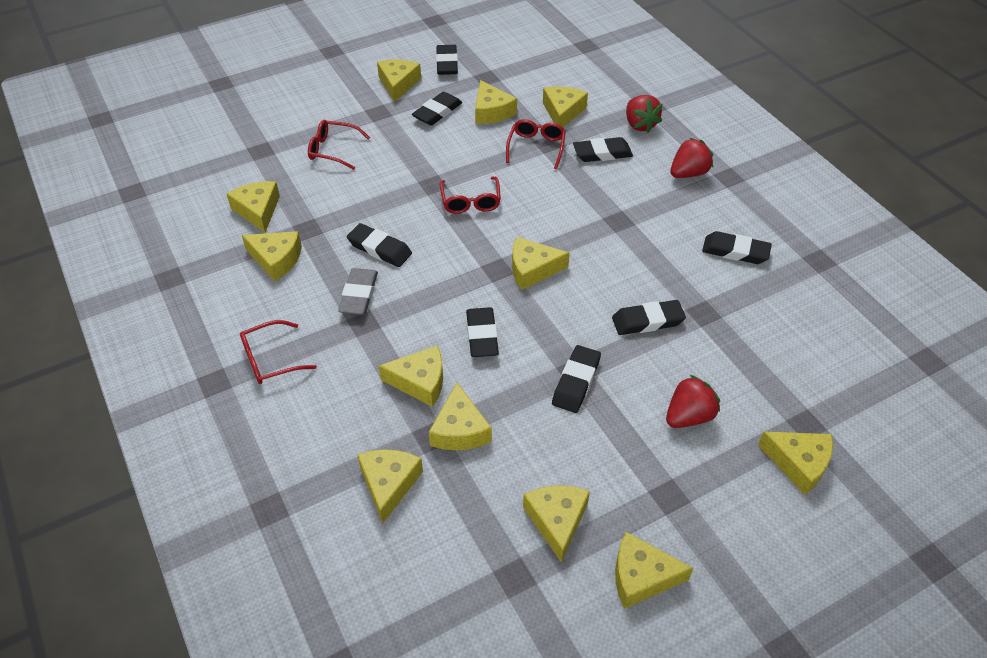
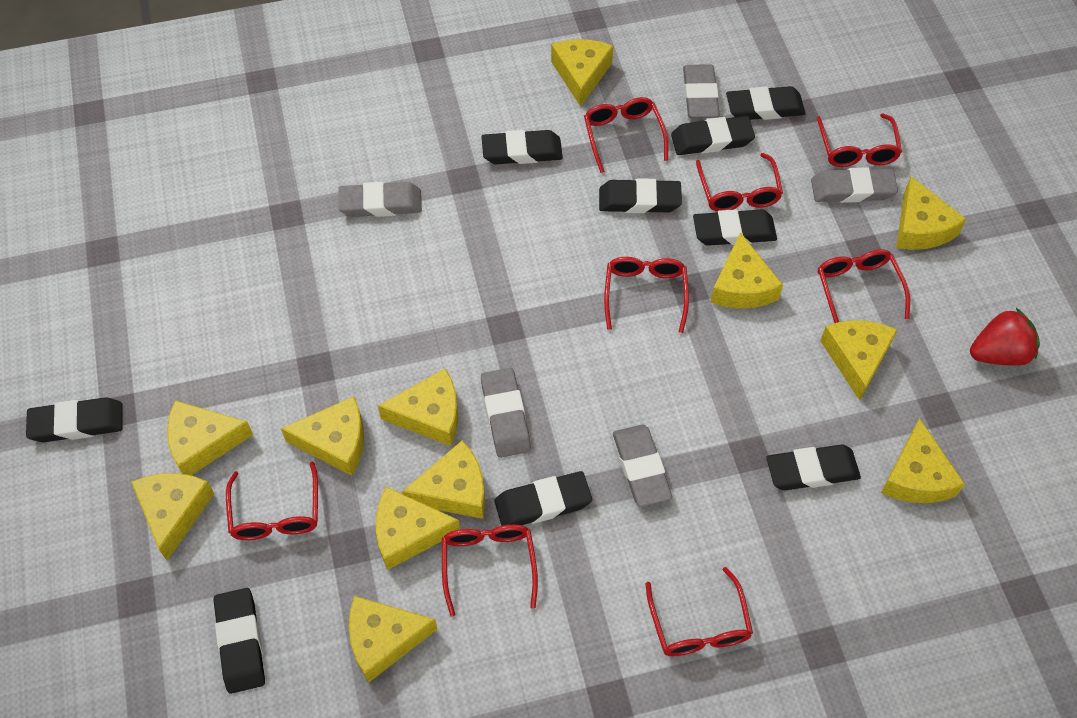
black eraser: [347,223,412,267] [412,92,463,125] [436,45,458,75] [466,307,499,357] [552,345,601,413] [573,137,633,162] [612,300,686,335] [702,231,772,264] = 8 -> [26,397,123,442] [214,588,265,694] [481,130,563,164] [495,471,592,526] [599,178,682,213] [671,116,755,155] [693,209,777,246] [726,86,805,120] [766,444,861,490] = 9
grey eraser: [338,268,378,315] = 1 -> [338,182,422,217] [481,368,531,458] [613,425,672,507] [683,64,719,118] [811,167,898,203] = 5
red glasses: [240,320,317,384] [308,120,370,170] [440,177,501,214] [506,119,566,169] = 4 -> [226,462,318,540] [442,525,538,617] [584,97,668,173] [604,257,689,333] [646,567,753,656] [696,153,783,211] [817,113,902,167] [818,249,910,323] = 8
red strawberry: [626,95,662,133] [666,375,720,428] [670,138,713,178] = 3 -> [970,308,1040,366] = 1

